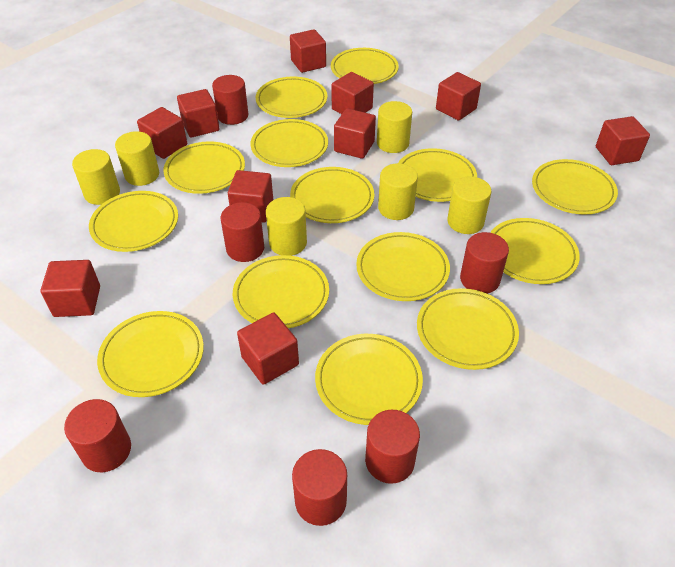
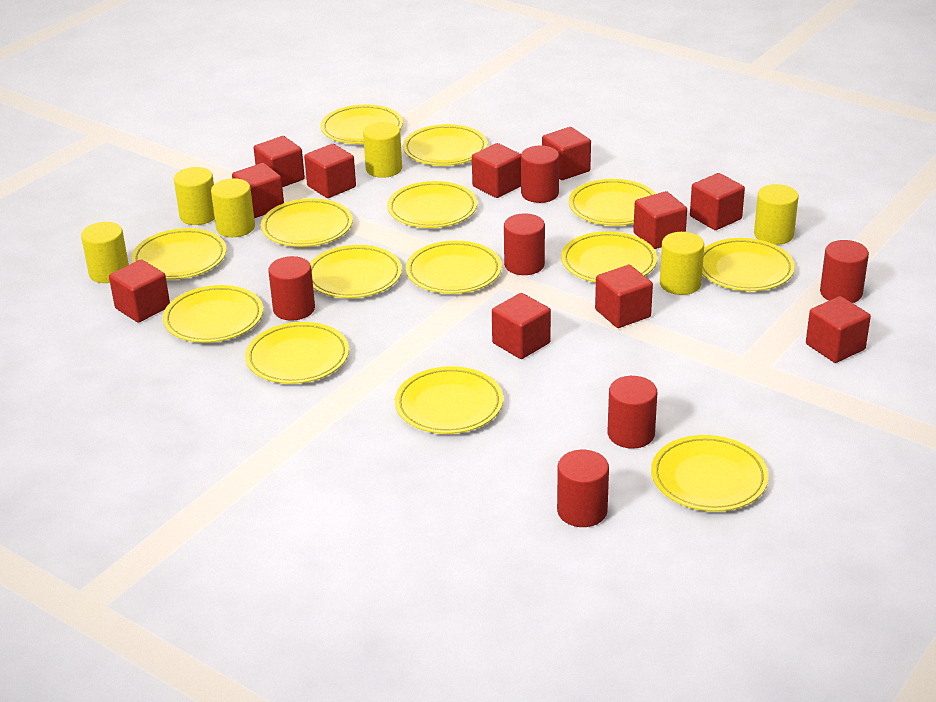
red cube: [41,260,100,317] [137,107,187,159] [177,89,219,138] [228,170,273,222] [237,312,299,385] [290,29,326,73] [332,72,374,114] [334,108,376,159] [436,72,481,121] [596,116,650,165] = 10 -> [109,260,170,323] [232,163,284,218] [254,136,305,187] [304,144,356,198] [472,143,521,198] [492,293,551,359] [542,127,591,180] [595,265,653,328] [633,191,687,249] [690,173,745,230] [806,296,871,363] = 11

